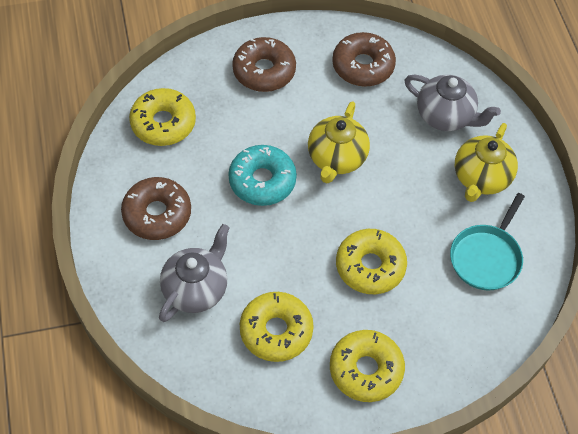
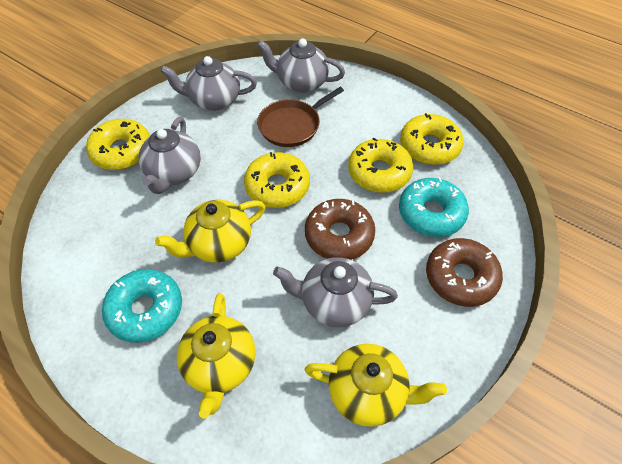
brown donut: [121,177,191,240] [232,37,296,92] [332,32,396,87] = 3 -> [305,199,375,260] [426,238,503,307] = 2
brown pan: none = 0 -> [257,87,344,147] = 1
grey teapot: [159,224,230,322] [405,74,501,131] = 2 -> [139,117,201,194] [160,56,257,111] [257,39,345,93] [273,257,398,327] = 4
turquoise donut: [228,145,297,206] = 1 -> [102,269,182,343] [399,177,469,237] = 2
turquoise pan: [450,193,525,290] = 1 -> none = 0
yellow teapot: [308,101,370,183] [455,123,518,202] = 2 -> [155,200,266,263] [177,293,256,418] [305,344,447,427] = 3

